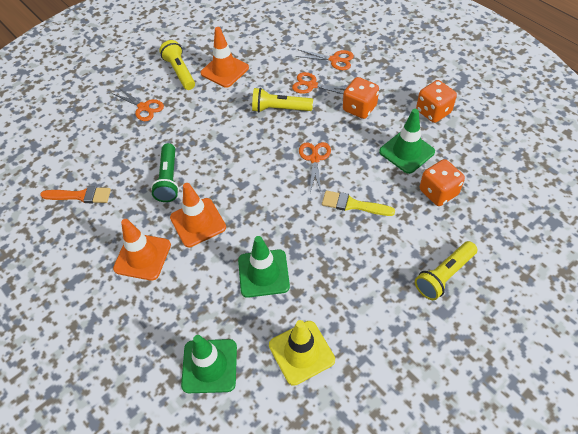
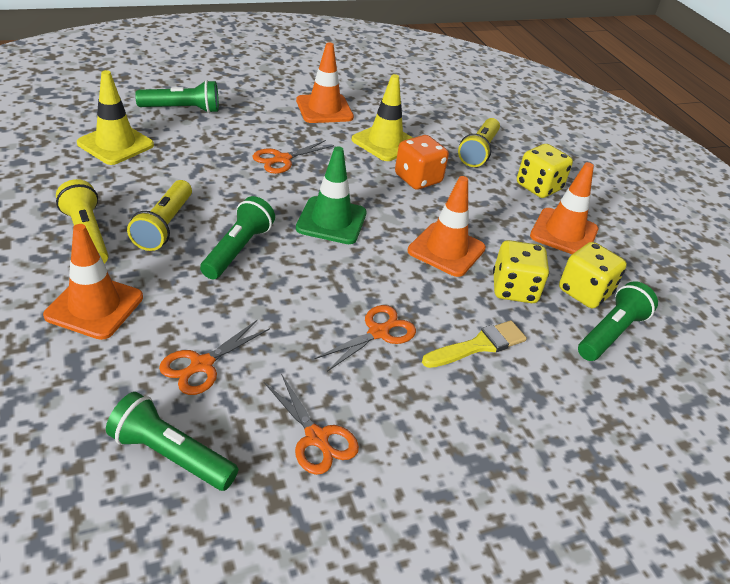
green flashlight: [151,143,179,202] = 1 -> [106,392,238,491] [135,80,219,113] [200,196,275,279] [578,281,658,361] = 4
green traffic cone: [181,335,237,393] [238,236,290,298] [379,109,435,174] = 3 -> [296,146,367,244] = 1
orange brush: [40,186,111,203] = 1 -> none = 0
orange dice: [343,77,379,119] [416,80,457,123] [420,159,465,206] = 3 -> [395,135,449,189] = 1
orange traffic cone: [113,219,171,281] [170,183,226,247] [200,27,249,88] = 3 -> [43,224,143,340] [296,42,354,123] [408,176,486,277] [530,162,598,254] = 4
yellow dice: none = 0 -> [493,240,549,303] [517,144,573,198] [559,242,627,308] = 3
yellow traffic cone: [269,320,335,386] = 1 -> [77,70,154,165] [352,74,413,161] = 2

